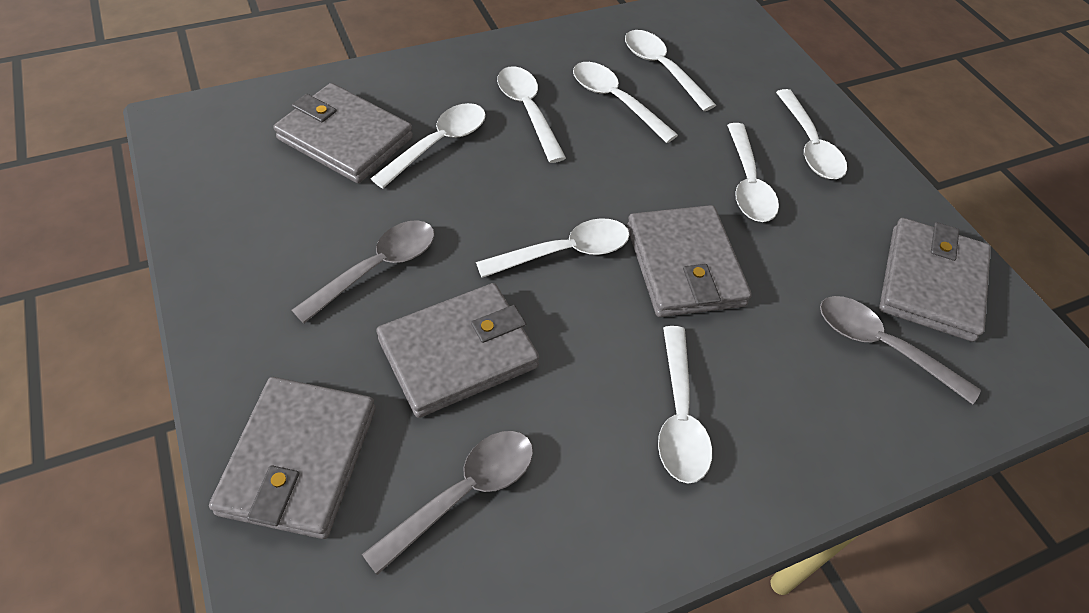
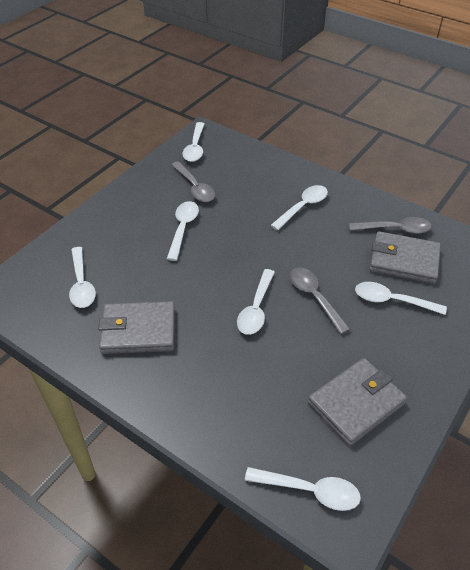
grey wallet: [209,377,376,539] [274,83,413,183] [376,283,540,418] [627,205,752,317] [879,218,991,342] = 5 -> [98,301,175,354] [308,358,407,446] [370,231,441,284] = 3
white spoon: [370,103,486,189] [476,218,630,278] [497,66,566,163] [573,62,678,143] [625,30,716,111] [658,326,712,483] [727,123,779,222] [776,89,847,179] = 8 -> [69,247,96,308] [167,201,199,261] [182,122,205,162] [237,269,275,335] [245,467,361,511] [270,185,328,230] [355,282,447,315] = 7

